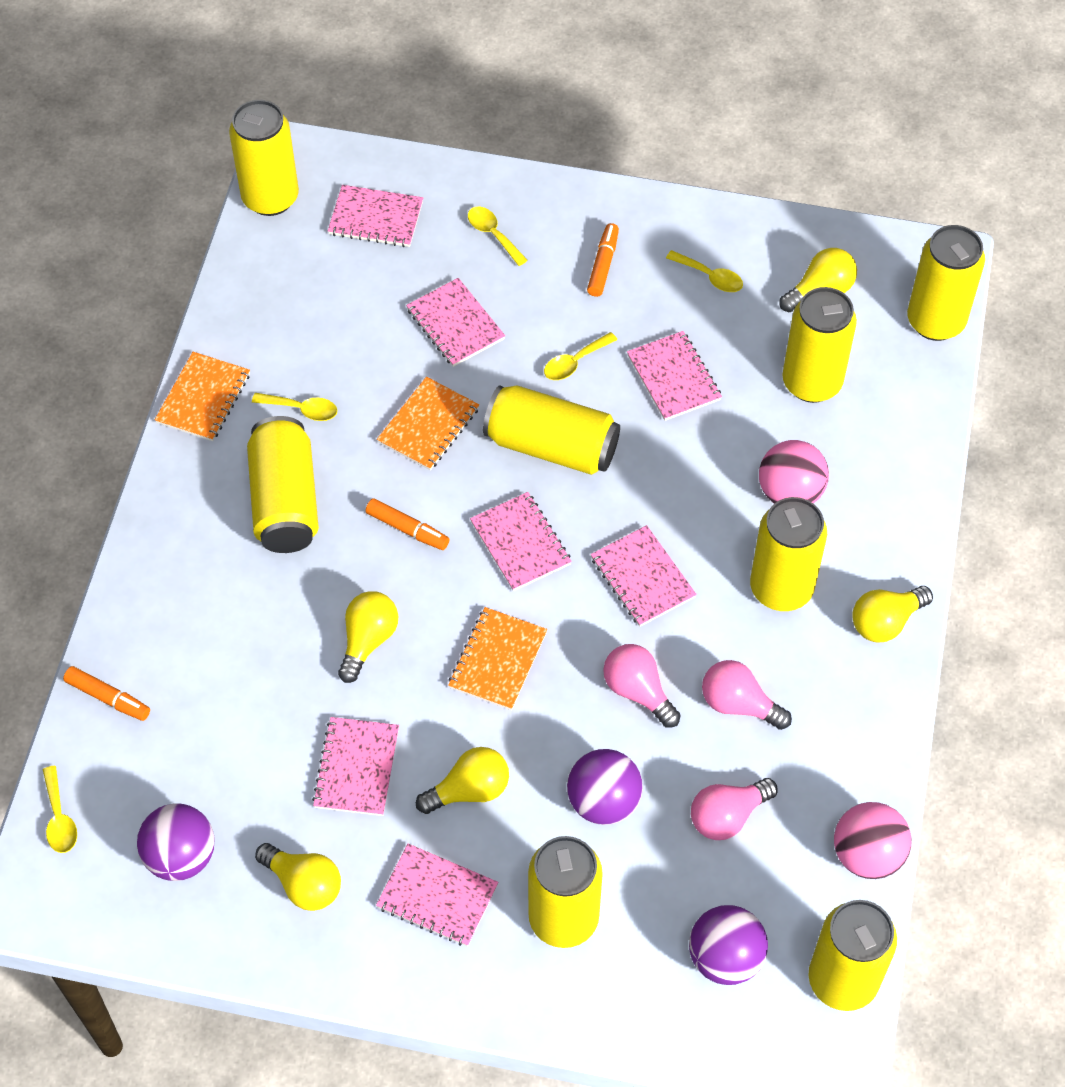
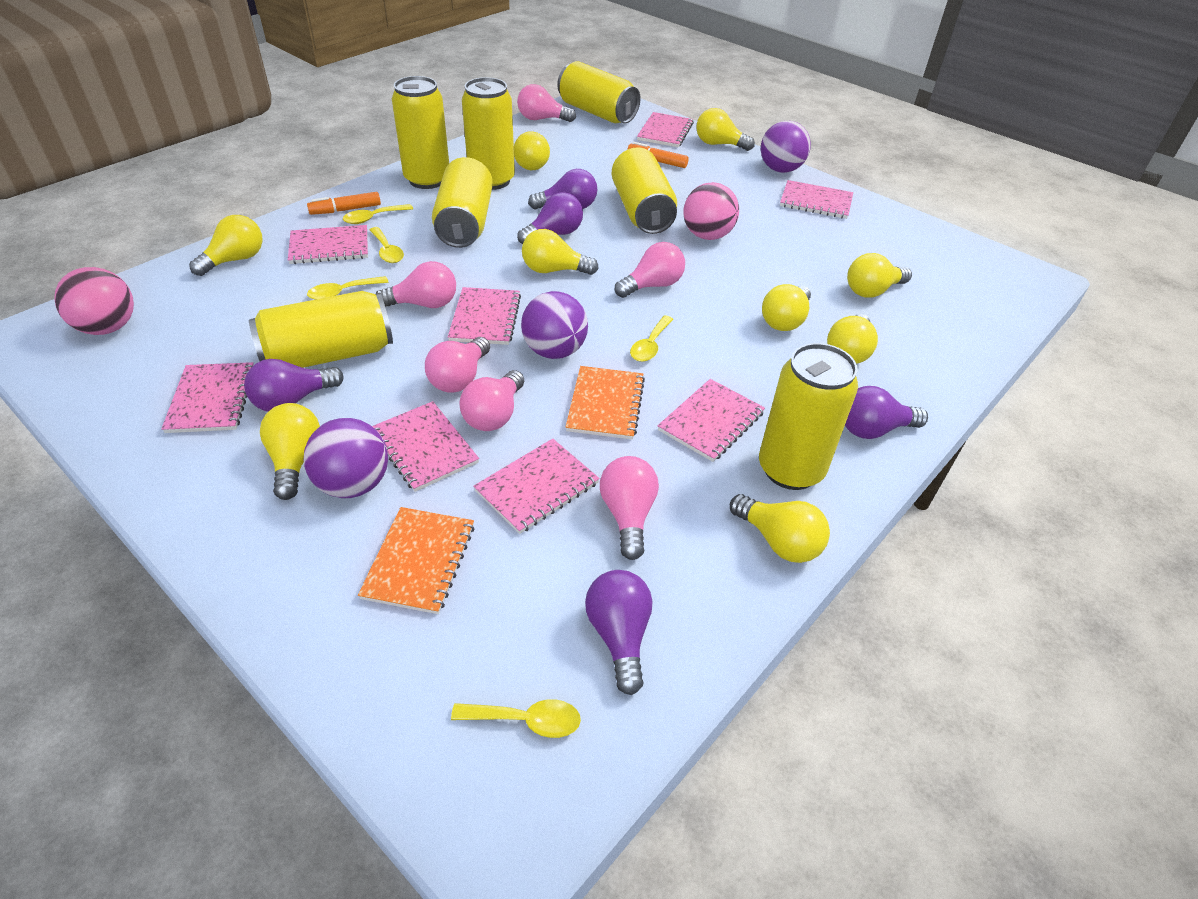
orange marker: [63,666,150,721] [365,498,449,550] [587,223,619,297] = 3 -> [307,192,381,215] [627,142,689,168] = 2
orange notebook: [155,352,250,441] [377,377,479,470] [448,607,547,710] = 3 -> [358,507,475,614] [566,366,645,440] = 2
pink light bulb: [603,644,681,728] [691,778,778,840] [702,660,792,730] = 3 -> [376,261,456,308] [425,337,490,393] [459,370,524,431] [517,84,576,122] [600,456,659,560] [615,242,685,298] = 6
pink notebook: [312,717,399,816] [328,185,423,247] [376,844,498,947] [406,278,505,367] [470,492,572,591] [591,525,697,627] [627,331,722,421] = 7 -> [161,362,254,433] [288,225,368,264] [372,401,479,492] [448,287,521,345] [473,438,599,534] [637,112,694,147] [657,379,765,462] [780,180,853,219] = 8
purple light bulb: none = 0 -> [244,359,344,412] [517,192,583,244] [528,169,598,209] [585,570,653,695] [845,386,928,439] = 5
yellow can: [229,100,299,216] [247,416,319,553] [483,385,620,475] [528,836,603,948] [750,497,827,611] [782,287,857,403] [809,900,897,1011] [907,225,985,341] = 8 -> [249,291,393,368] [392,76,449,189] [432,157,493,248] [462,77,515,190] [557,61,641,124] [612,147,677,234] [759,343,858,490] = 7
yellow light bulb: [255,843,341,911] [338,591,398,683] [416,747,509,814] [779,248,857,312] [852,586,933,642] = 5 -> [189,215,263,276] [260,403,320,500] [514,131,550,170] [522,229,599,275] [696,108,755,151] [730,494,830,563] [762,284,811,331] [827,314,878,364] [847,253,912,298] = 9

